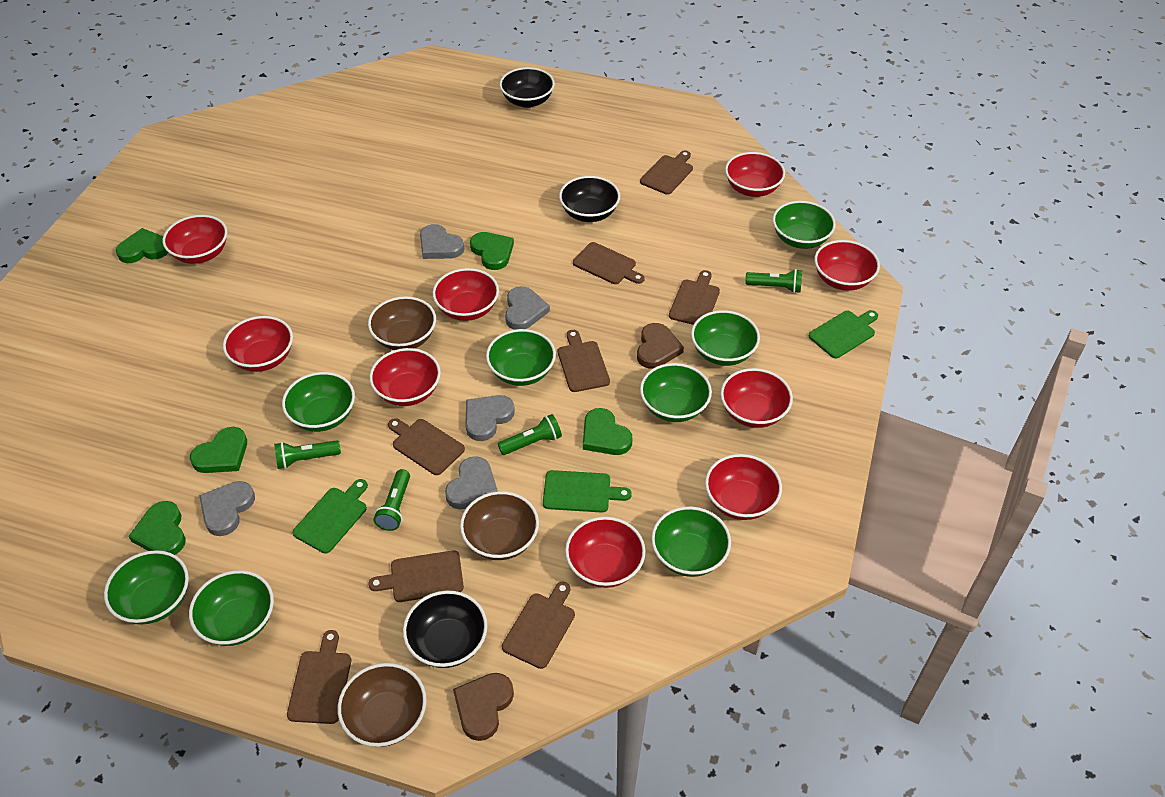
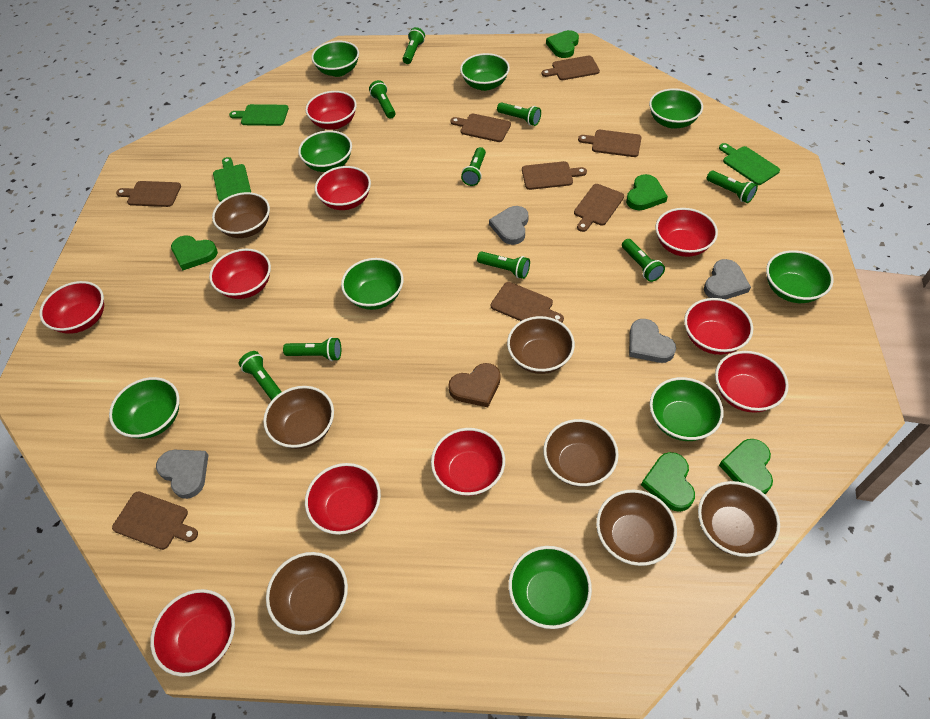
black bowl: [403,590,487,668] [500,67,555,108] [559,176,620,222] = 3 -> none = 0
brown bowl: [338,663,427,747] [368,296,436,350] [460,491,539,560] = 3 -> [212,192,270,238] [263,386,334,449] [266,552,348,635] [507,316,575,374] [543,419,619,487] [596,490,677,566] [698,481,780,557] = 7
brown heart: [453,673,514,741] [637,323,684,369] = 2 -> [448,363,501,407] = 1
green bowl: [104,550,189,625] [189,570,274,646] [282,372,355,432] [486,329,556,386] [640,363,712,422] [651,506,731,577] [691,310,760,366] [773,201,836,249] = 8 -> [109,377,180,439] [298,130,352,172] [311,41,359,77] [341,258,403,310] [460,53,510,91] [508,546,592,629] [649,88,703,128] [650,377,724,441] [766,250,834,303] = 9
green flashlight: [274,440,341,469] [374,469,410,531] [498,414,562,455] [745,269,802,293] = 4 -> [239,351,282,401] [283,337,341,361] [369,80,396,119] [403,27,425,64] [461,147,486,186] [477,252,530,279] [497,102,541,126] [622,239,665,282] [707,171,758,203] = 9
grey heart: [199,481,255,536] [420,224,464,259] [445,456,498,510] [465,395,515,441] [505,286,550,330] = 5 -> [156,450,208,499] [489,206,529,245] [629,319,676,363] [704,259,751,299] = 4
red bowl: [163,215,227,264] [223,316,293,372] [369,348,441,406] [433,268,499,321] [565,517,646,588] [705,454,782,520] [721,368,793,428] [725,152,785,197] [814,240,880,291] = 9 -> [39,281,104,334] [150,589,235,677] [209,249,271,299] [305,91,357,130] [305,463,381,535] [315,166,371,210] [431,428,505,496] [656,208,718,257] [684,298,753,355] [715,351,789,413] = 10

